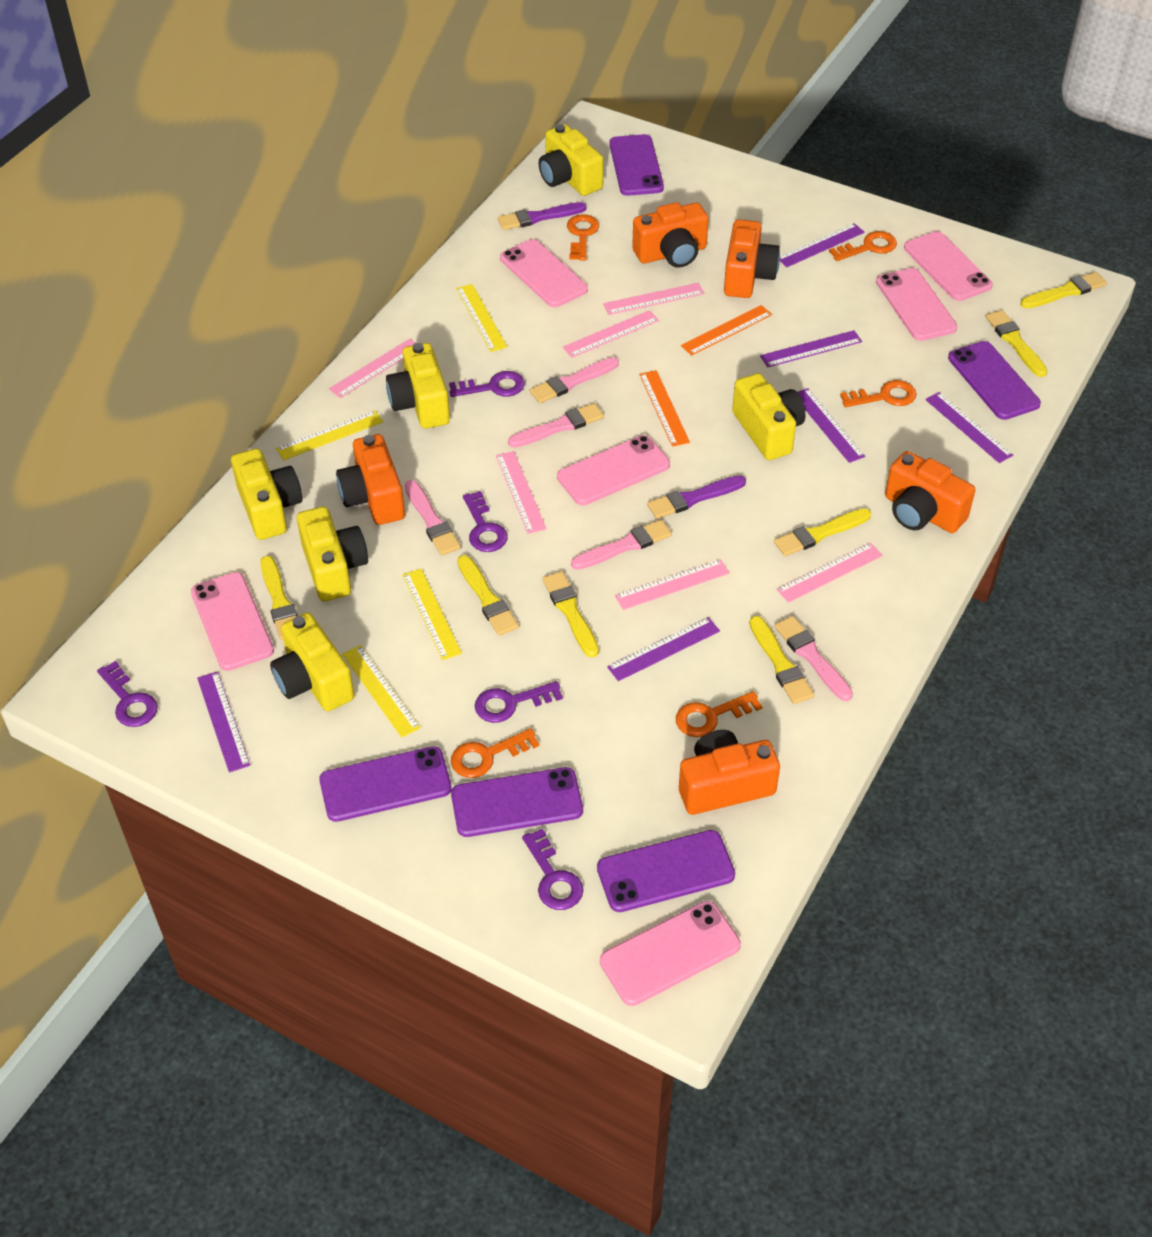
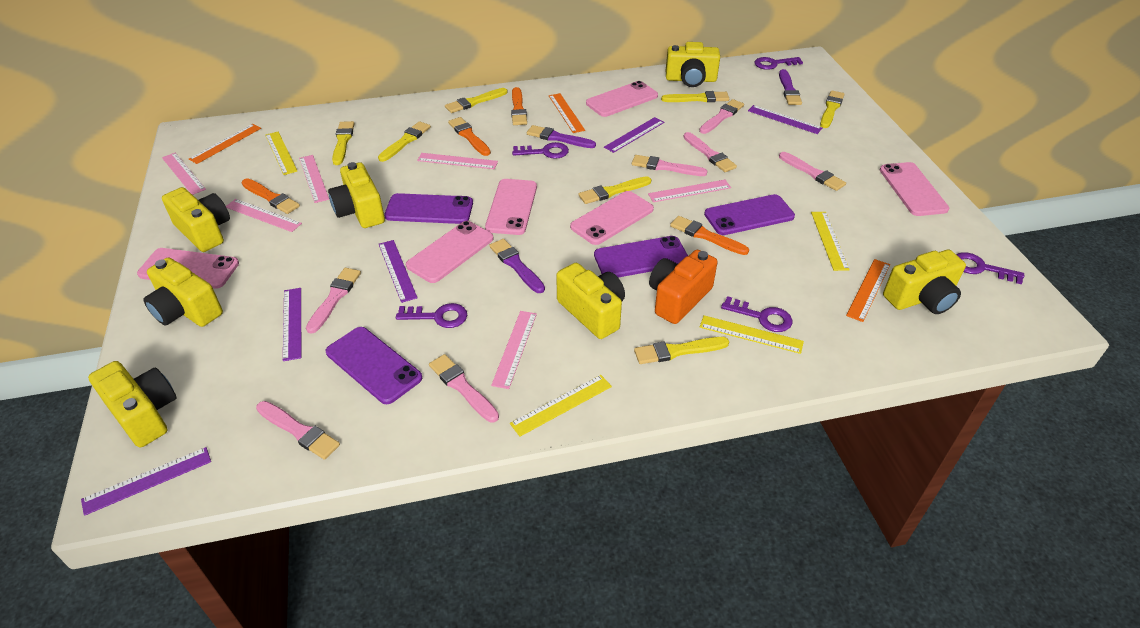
orange brush: none = 0 -> [242,178,300,214] [448,117,491,156] [511,87,527,125] [670,216,749,255] = 4
orange camera: [336,434,405,525] [632,202,709,268] [679,730,780,815] [724,219,780,298] [885,451,975,533] = 5 -> [649,250,718,324] = 1
orange key: [451,728,539,778] [567,214,599,261] [676,691,762,737] [829,231,897,261] [840,380,917,407] = 5 -> none = 0
orange ruler: [639,370,690,447] [681,305,772,356] = 2 -> [189,124,261,164] [549,93,585,133] [846,259,890,322] = 3
pink brush: [405,480,461,555] [508,403,604,448] [530,357,619,403] [571,520,672,570] [774,616,853,701] = 5 -> [256,401,340,460] [306,268,361,334] [429,354,499,422] [632,155,707,176] [683,132,737,172] [699,99,744,134] [779,152,846,191] = 7
purple brush: [498,202,587,230] [647,475,746,519] = 2 -> [489,239,545,293] [527,125,596,148] [779,69,802,105] = 3
purple phone: [319,746,452,822] [451,767,583,837] [597,830,735,912] [609,134,664,196] [948,341,1041,420] = 5 -> [326,327,422,404] [384,193,473,224] [594,236,688,277] [704,194,795,235] = 4
purple ruler: [197,671,250,773] [607,617,720,681] [760,330,862,367] [780,223,865,267] [798,388,865,463] [925,392,1013,463] = 6 -> [81,447,211,516] [283,288,301,361] [379,240,418,303] [604,117,664,153] [748,105,822,134] = 5
yellow camera: [231,448,302,540] [270,613,354,711] [297,507,368,602] [386,343,450,429] [539,124,603,196] [732,373,806,460] = 6 -> [88,361,176,448] [143,258,223,327] [162,187,230,252] [328,162,385,228] [556,263,625,339] [666,42,720,87] [883,250,966,314] = 7

